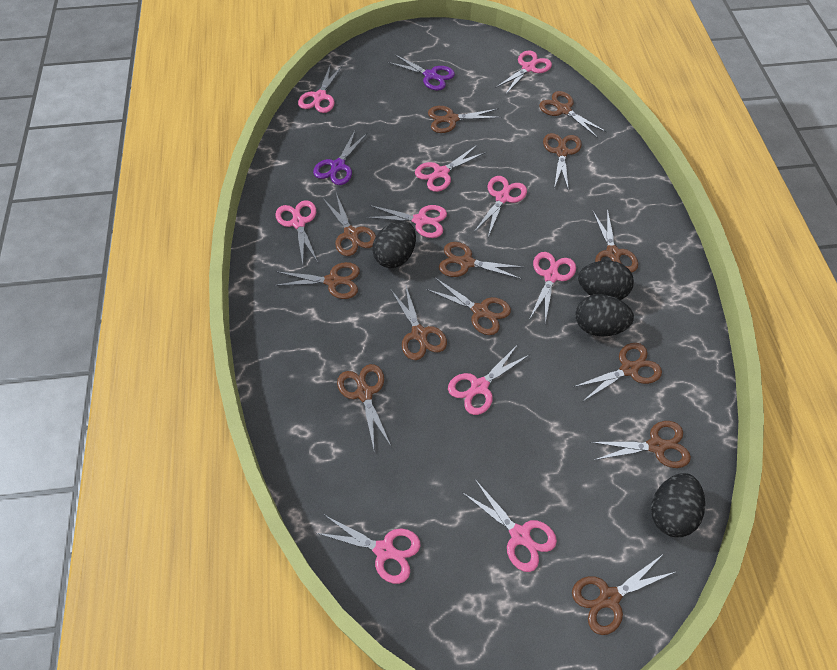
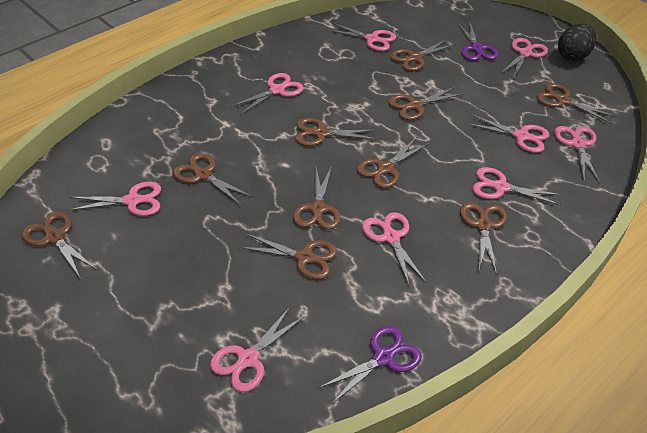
black egg: [372,221,416,268] [576,294,634,336] [578,261,634,300] [651,473,705,537] = 4 -> [558,24,596,61] = 1
brown scissors: [274,262,360,299] [323,193,376,256] [337,364,391,449] [391,286,447,360] [426,278,511,335] [428,106,502,133] [439,242,523,279] [539,91,606,138] [543,133,582,191] [572,555,675,635] [573,343,662,402] [591,421,691,468] [592,208,638,273] = 13 -> [22,212,97,279] [173,153,253,205] [239,234,337,279] [293,166,340,230] [295,118,377,146] [357,138,429,188] [388,87,463,120] [390,39,456,71] [460,202,507,275] [537,83,616,123] = 10
pink scissors: [275,200,318,264] [298,63,343,113] [317,515,420,584] [366,205,447,238] [415,145,486,192] [448,344,529,415] [463,481,557,572] [474,176,527,237] [495,50,552,95] [530,252,576,323] = 10 -> [68,182,161,216] [210,307,305,392] [231,73,304,115] [326,22,396,51] [362,212,426,287] [466,114,549,153] [472,167,562,206] [501,38,548,77] [554,126,600,183] = 9

